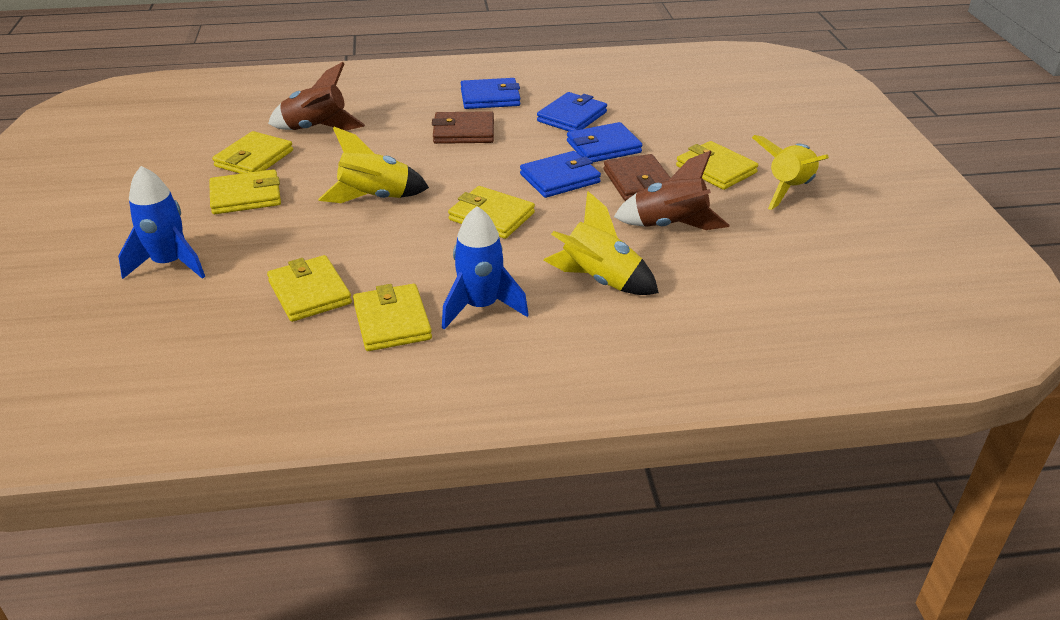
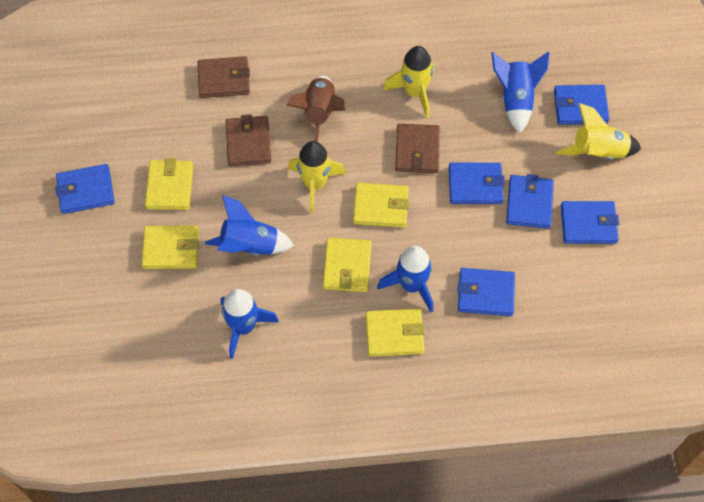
blue rocket: [118,166,205,279] [442,206,529,330] = 2 -> [205,195,294,256] [220,289,279,359] [377,246,433,312] [491,51,549,134] = 4
blue wallet: [461,78,521,109] [520,151,601,198] [537,92,607,132] [567,122,642,162] = 4 -> [55,164,115,214] [449,163,505,204] [458,268,515,316] [506,174,554,229] [554,85,610,125] [561,201,619,244] = 6
brown rocket: [268,62,365,131] [614,150,730,230] = 2 -> [286,76,346,142] = 1
brown wallet: [432,111,494,144] [604,154,670,201] = 2 -> [198,56,250,98] [226,114,271,166] [395,124,440,173] = 3
yellow wallet: [209,169,281,214] [212,131,293,174] [267,255,352,322] [353,284,432,351] [448,186,535,239] [676,141,758,190] = 6 -> [142,225,199,269] [145,158,193,210] [323,238,372,292] [353,183,410,228] [365,309,425,357] = 5

